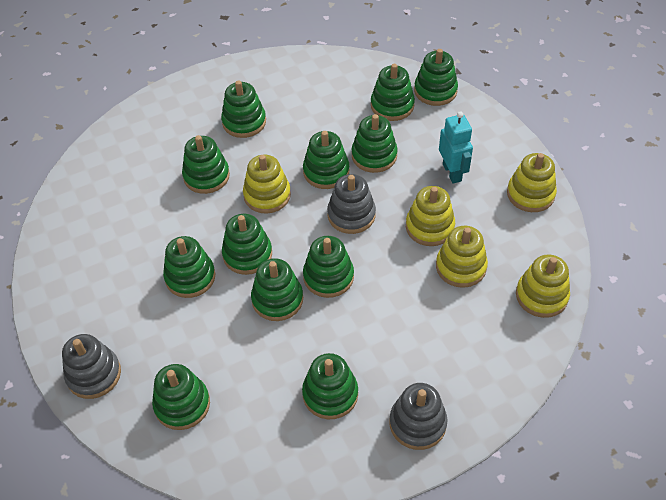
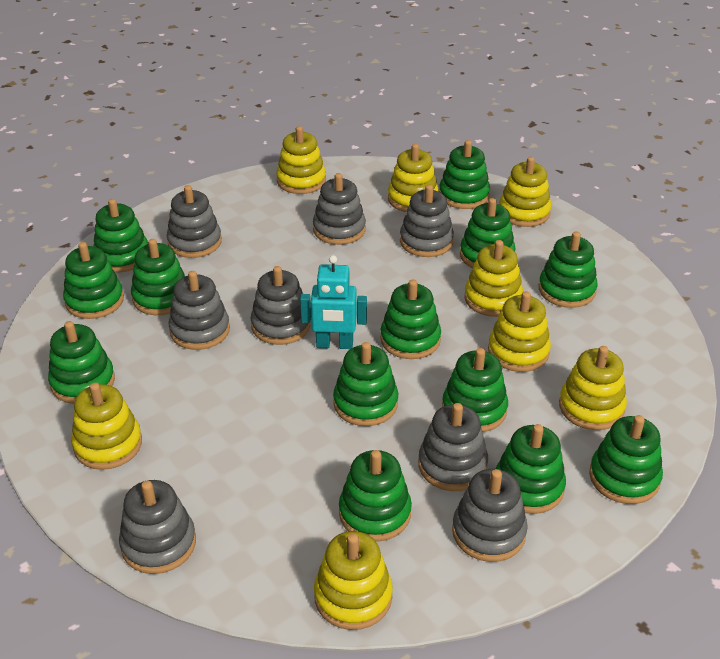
green stacking toy: [152,364,210,430] [163,236,215,298] [182,135,230,194] [221,80,266,138] [222,214,272,275] [251,258,303,321] [302,353,358,419] [303,131,349,189] [303,236,354,298] [351,114,398,173] [371,64,415,121] [414,49,458,106] = 12 -> [48,321,115,404] [63,242,124,319] [93,199,148,272] [131,239,185,315] [333,342,398,426] [339,450,412,542] [380,279,441,359] [439,140,490,209] [442,348,508,432] [460,198,516,268] [496,424,566,514] [539,232,598,308] [589,415,663,504] = 13
grey stacking toy: [62,334,121,399] [327,174,376,234] [389,383,448,450] = 3 -> [119,480,196,574] [167,185,222,258] [169,271,230,350] [251,266,311,345] [313,173,366,245] [400,185,454,257] [418,403,488,491] [452,469,528,562] = 8
yellow stacking toy: [243,155,291,214] [406,186,455,246] [436,226,488,288] [507,153,557,212] [516,254,570,318] = 5 -> [71,383,142,470] [276,126,326,194] [314,531,393,630] [388,144,439,212] [464,240,523,317] [488,291,551,372] [499,157,551,227] [559,346,627,430] = 8

